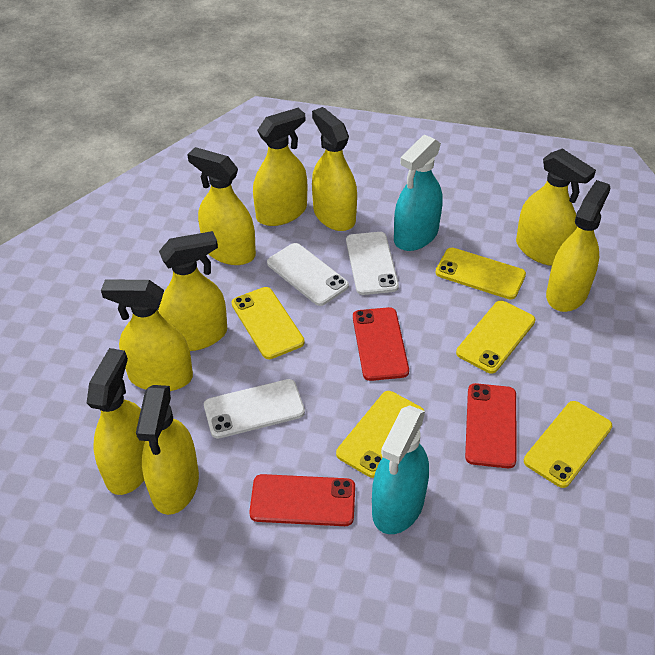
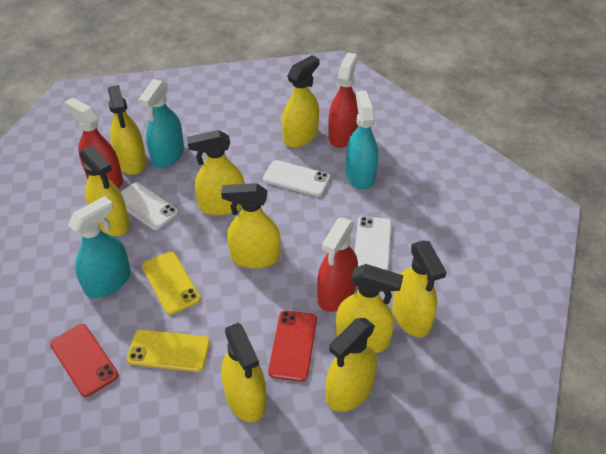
red phone: [249,474,355,526] [353,307,409,381] [465,383,517,468] = 3 -> [50,324,118,397] [268,310,317,382] = 2
red spray bottle: none = 0 -> [64,97,123,188] [317,218,358,312] [328,52,358,148] = 3
turquoise spray bottle: [372,405,429,534] [394,135,442,251] = 2 -> [68,196,131,298] [138,79,184,168] [346,91,378,190] = 3
yellow phone: [231,287,305,359] [336,391,424,478] [435,248,526,300] [456,301,535,374] [524,401,612,488] = 5 -> [127,330,210,372] [142,252,200,315] = 2

